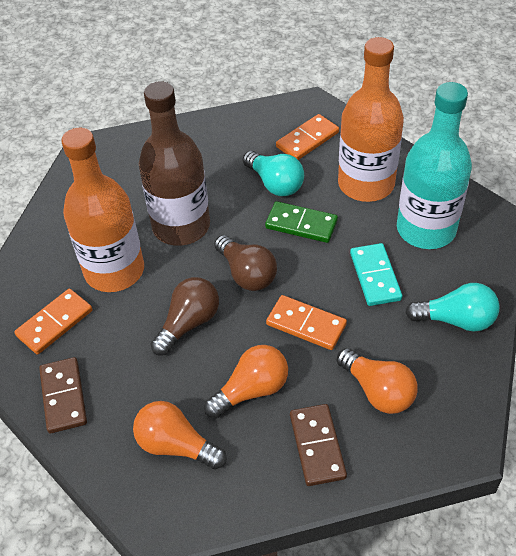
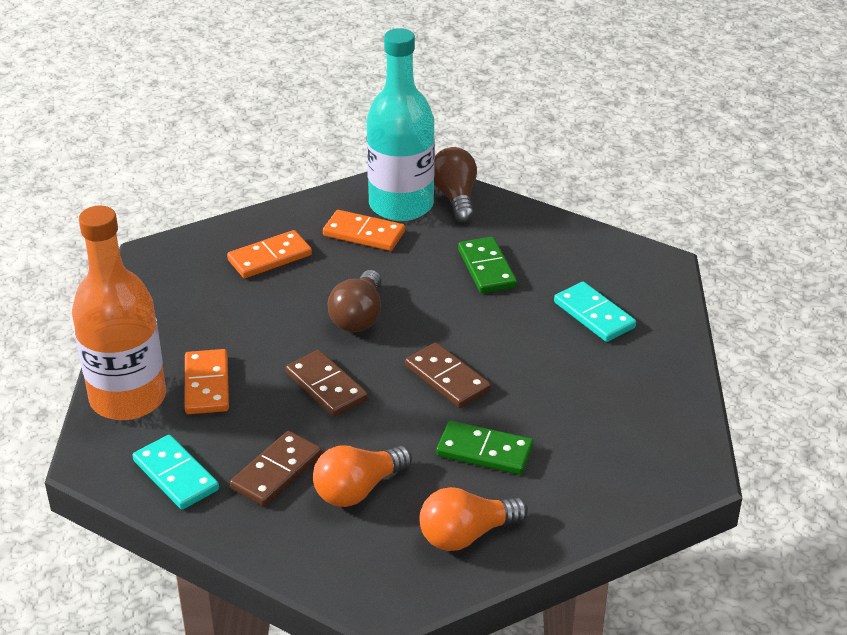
brown bottle: [139,81,210,246] = 1 -> none = 0
brown domino: [39,357,87,433] [290,404,347,486] = 2 -> [230,431,322,506] [286,350,368,417] [405,343,491,408] = 3
green domino: [265,201,338,243] = 1 -> [436,421,534,475] [458,237,517,293] = 2
orange bottle: [61,128,144,292] [338,37,404,202] = 2 -> [72,206,166,420] = 1
orange light bulb: [133,401,227,470] [204,345,288,418] [337,348,418,414] = 3 -> [313,446,412,507] [420,487,528,551] = 2
turquoise domino: [350,243,402,306] = 1 -> [133,435,219,510] [554,282,636,342] = 2
turquoise light bulb: [243,151,304,196] [405,283,500,332] = 2 -> none = 0

